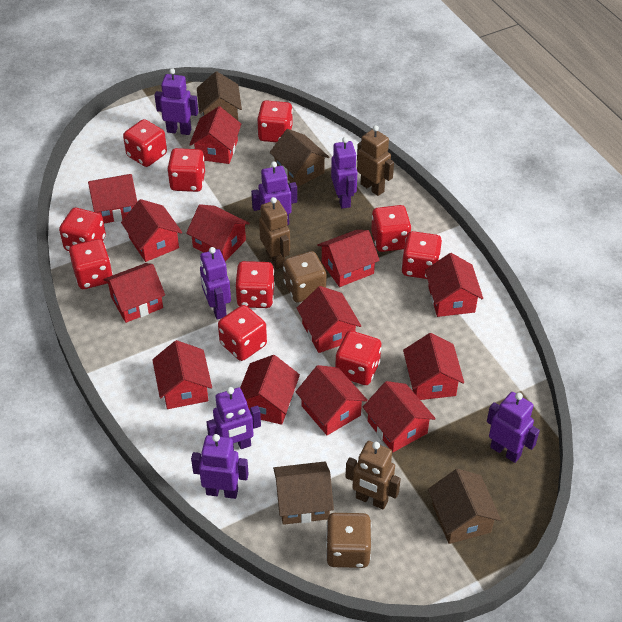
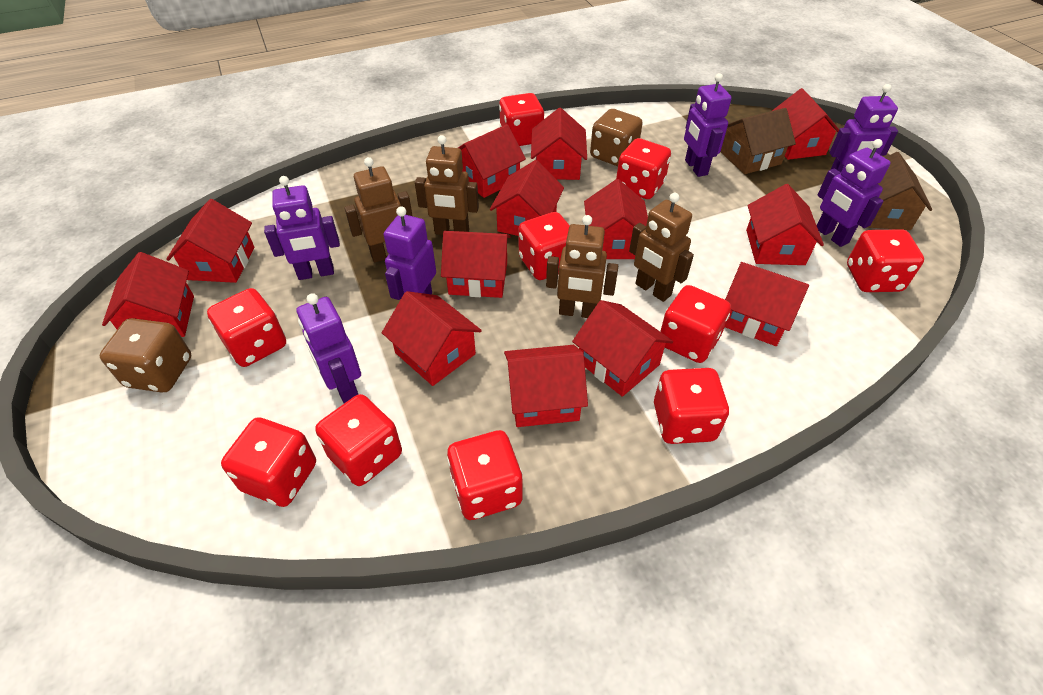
brown house: [197,71,242,120] [269,129,329,187] [273,462,334,525] [428,469,501,544] = 4 -> [721,108,796,174] [867,152,932,230] = 2
brown robot: [259,197,290,269] [346,441,401,509] [357,125,394,196] = 3 -> [344,157,412,262] [415,135,479,235] [546,215,618,318] [629,193,694,302] = 4
purple robot: [155,68,198,135] [191,434,249,499] [200,247,231,320] [206,387,261,449] [251,161,297,225] [331,137,357,209] [487,392,540,463] = 7 -> [264,176,340,280] [297,293,361,403] [384,206,436,300] [684,73,732,177] [817,139,890,247] [829,84,898,172] = 6

